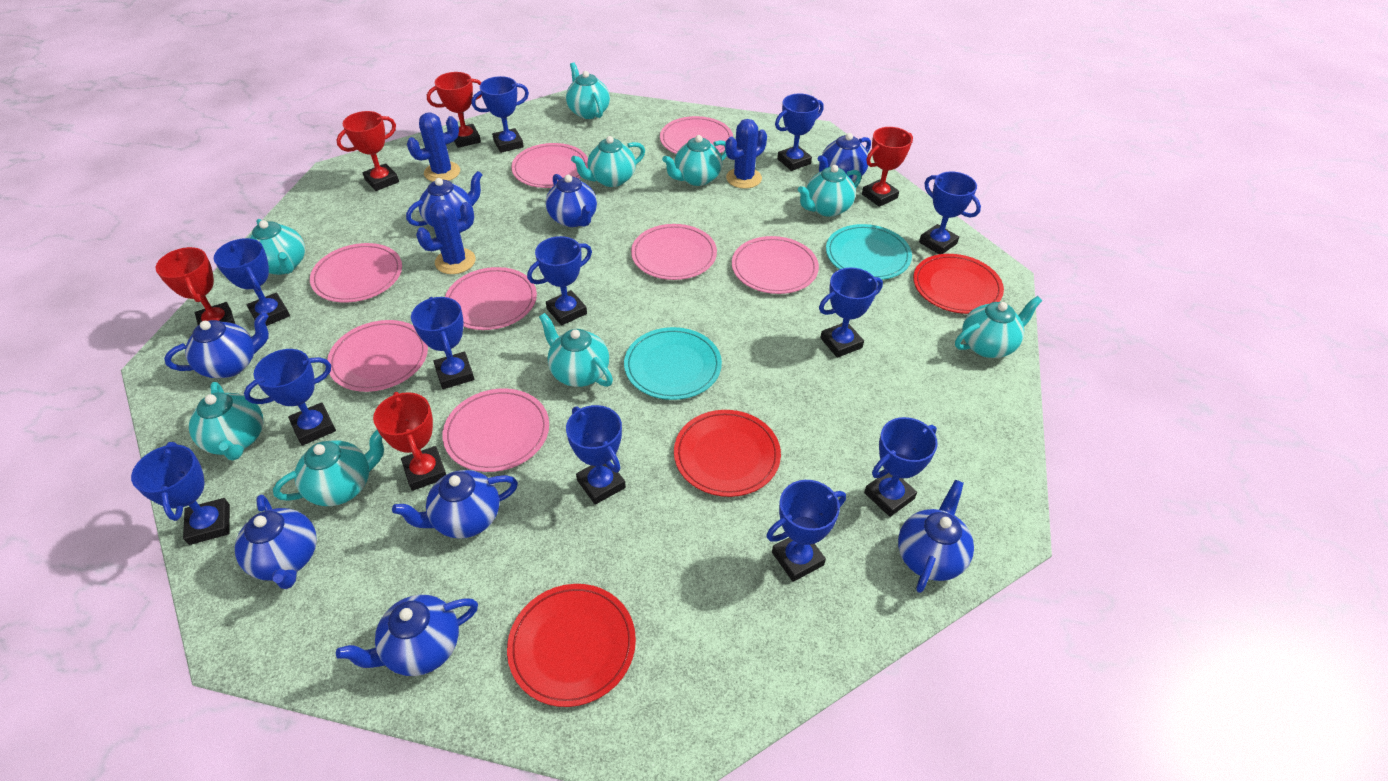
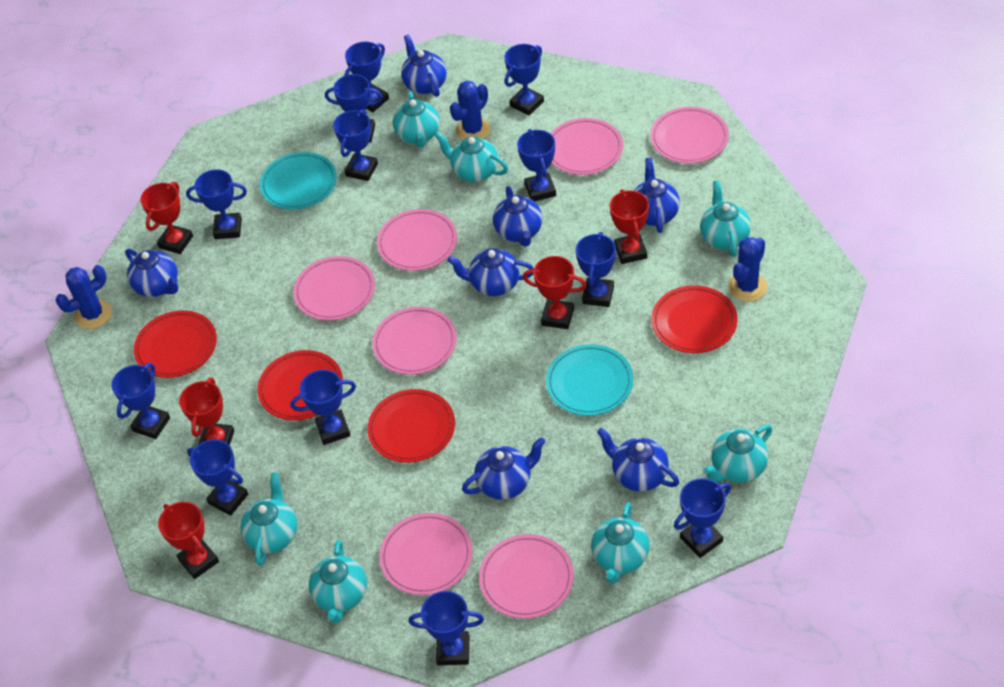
blue teapot: [164,312,269,378] [235,495,317,589] [336,595,478,676] [392,470,518,538] [406,171,483,227] [546,174,597,227] [818,133,871,181] [898,480,974,593] = 8 -> [125,249,178,297] [401,34,447,97] [447,248,534,296] [462,437,545,500] [493,186,542,247] [597,428,679,491] [634,158,680,233] = 7
pink plate: [310,243,402,303] [327,320,428,392] [442,388,549,472] [445,267,537,330] [511,143,588,188] [631,224,717,280] [660,116,733,154] [732,236,819,294] = 8 -> [293,256,375,321] [372,307,457,375] [377,209,457,271] [379,513,472,595] [479,534,574,619] [550,118,623,175] [650,107,729,164] = 7
red plate: [507,584,636,707] [674,410,781,497] [913,254,1004,314] = 3 -> [134,311,217,378] [258,350,343,421] [367,389,455,463] [651,285,738,353] = 4
turquoise teapot: [189,382,264,460] [249,219,305,275] [273,430,384,506] [539,313,613,387] [566,62,610,119] [571,136,645,187] [662,135,727,186] [798,165,861,217] [955,296,1042,358] = 9 -> [240,472,297,566] [309,540,367,623] [393,91,440,148] [435,132,508,182] [591,502,650,584] [700,180,751,257] [703,425,772,483] = 7

